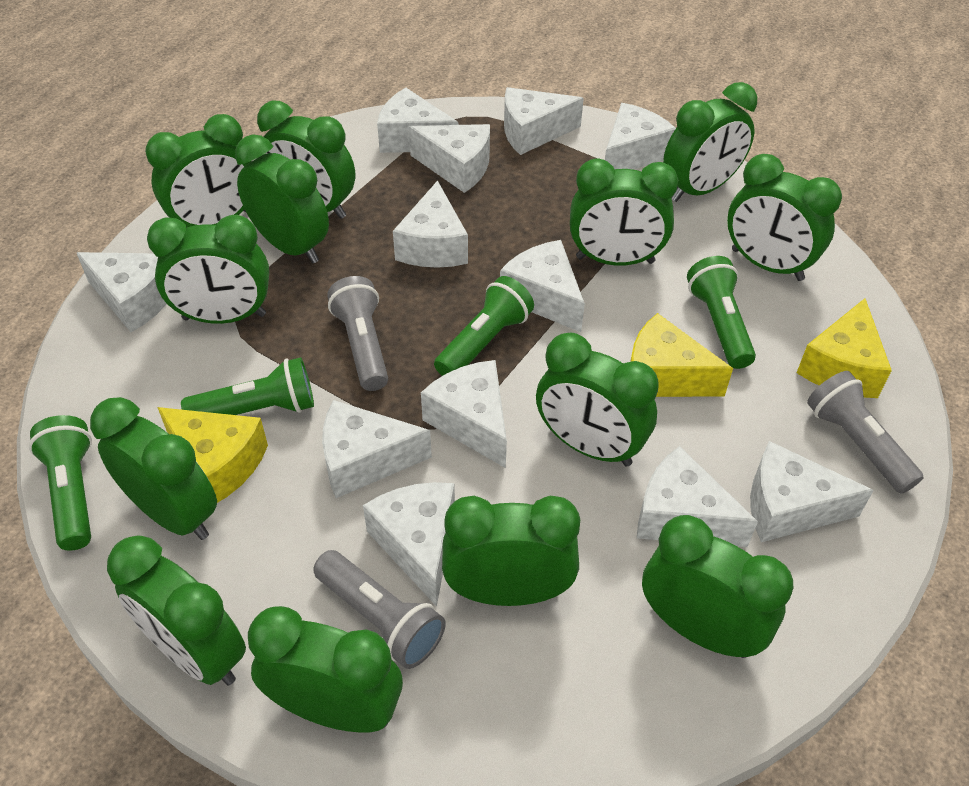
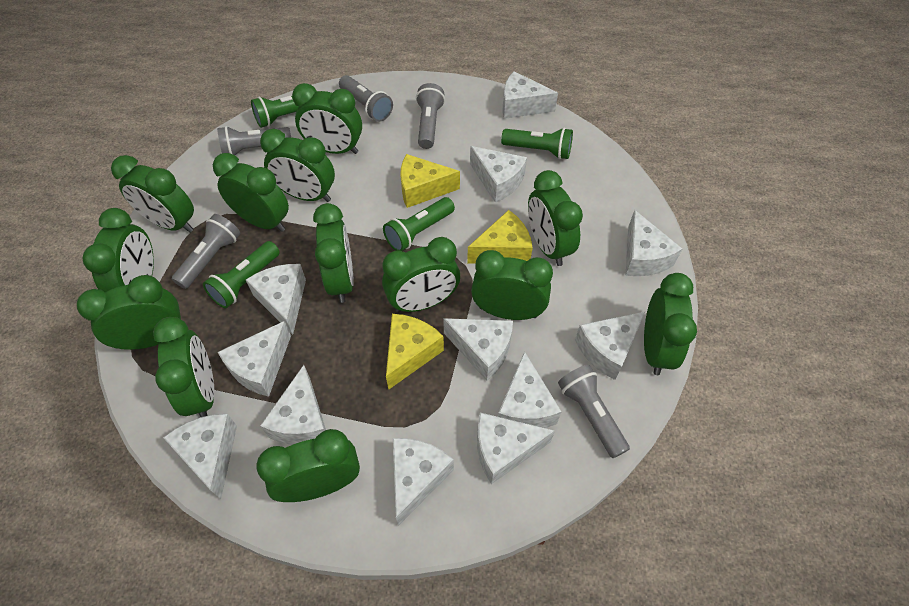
grey flashlight: [313,550,446,669] [328,276,388,391] [807,371,924,494] = 3 -> [172,214,240,289] [217,126,291,155] [339,75,393,122] [416,83,445,149] [558,365,630,458] = 5

